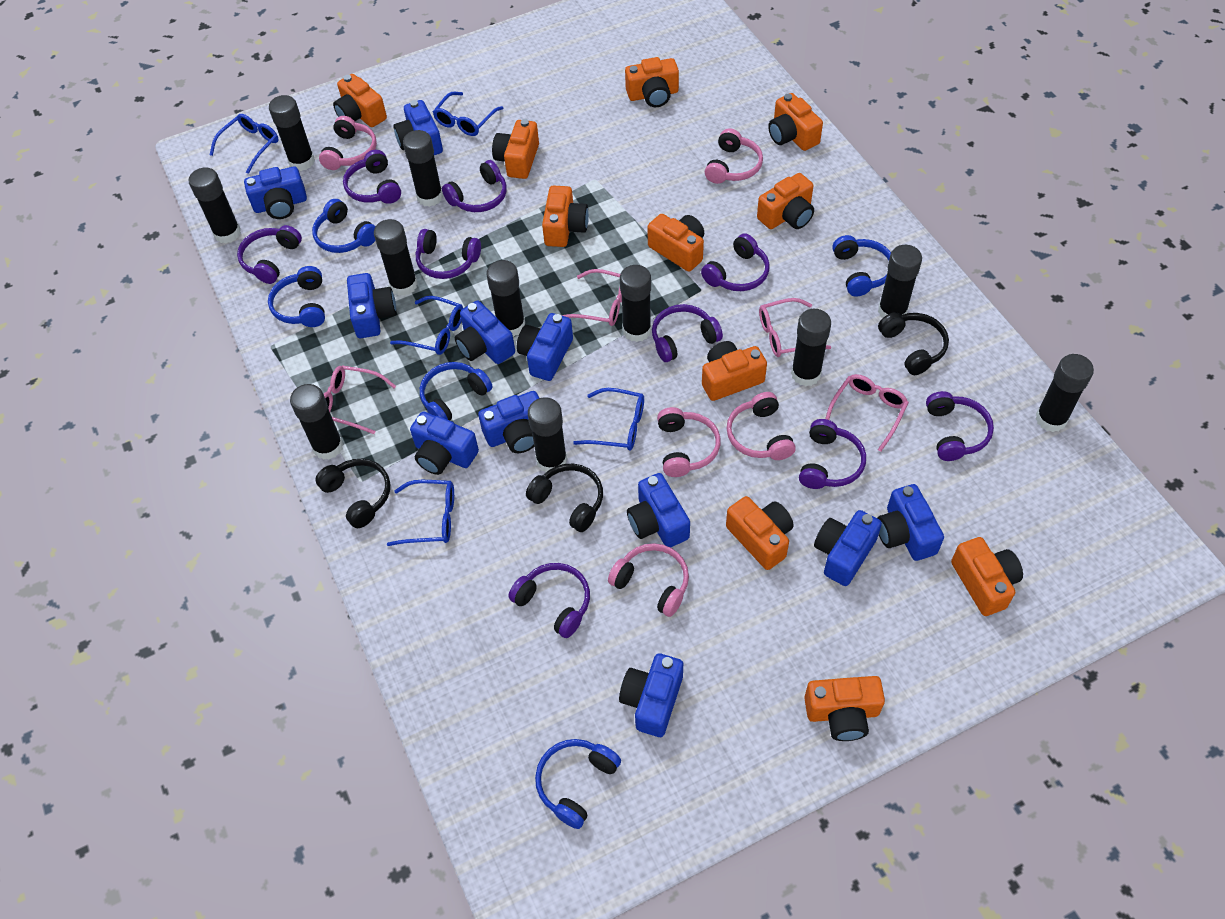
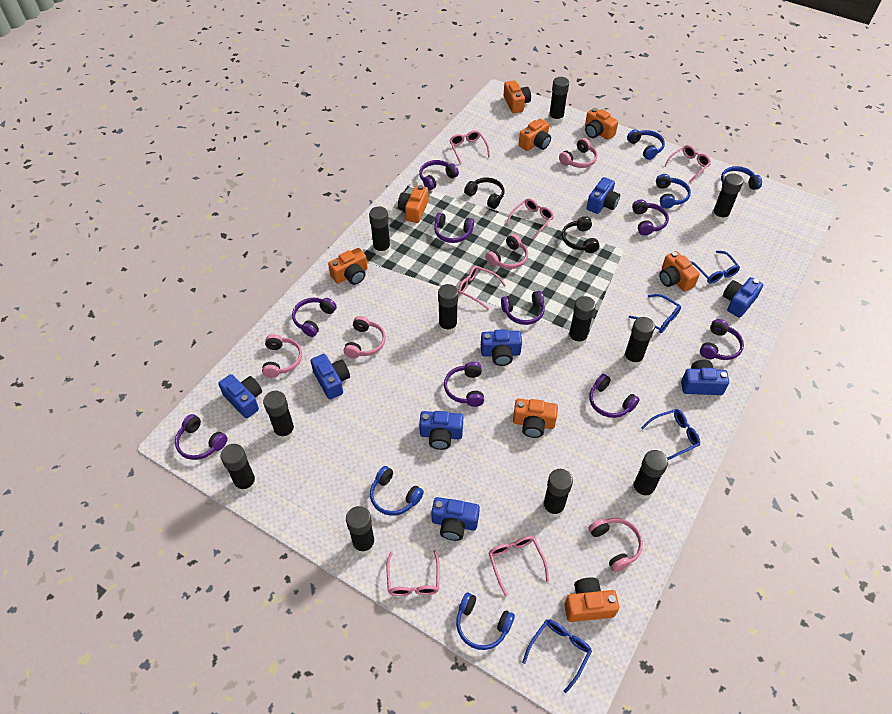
black headphones: [315,459,390,528] [526,464,603,532] [878,312,949,375] = 3 -> [464,178,504,209] [562,216,600,253] = 2
blue camera: [244,166,307,219] [347,273,396,338] [393,100,443,155] [410,412,479,475] [455,300,515,364] [478,391,539,453] [517,313,573,381] [619,653,683,737] [627,473,690,548] [814,510,882,586] [877,484,944,561] = 11 -> [218,374,262,418] [311,354,350,399] [419,411,463,450] [431,497,480,541] [481,329,522,366] [587,177,620,214] [681,359,729,395] [723,277,763,318] = 8
blue glasses: [210,114,279,174] [387,480,454,546] [390,296,463,355] [433,92,503,136] [573,388,644,451] = 5 -> [522,620,592,693] [629,294,681,333] [641,409,700,460] [691,251,740,283] = 4
orange camera: [333,74,387,127] [492,119,539,179] [542,185,589,247] [625,57,679,107] [647,214,704,272] [702,341,767,401] [726,496,794,570] [757,173,814,229] [768,93,823,151] [804,676,885,741] [951,537,1023,616] = 11 -> [328,248,368,285] [398,185,429,223] [504,80,531,113] [513,398,558,438] [519,118,551,151] [564,577,619,622] [585,108,618,140] [659,251,700,292] = 8
pink glasses: [324,365,396,434] [561,269,622,326] [759,298,831,357] [825,374,909,452] = 4 -> [386,550,440,596] [449,130,490,164] [458,266,506,310] [489,536,549,597] [506,198,554,239] [664,145,711,182] = 6

